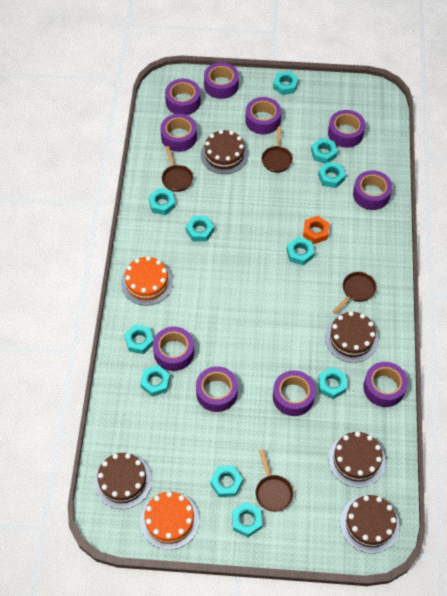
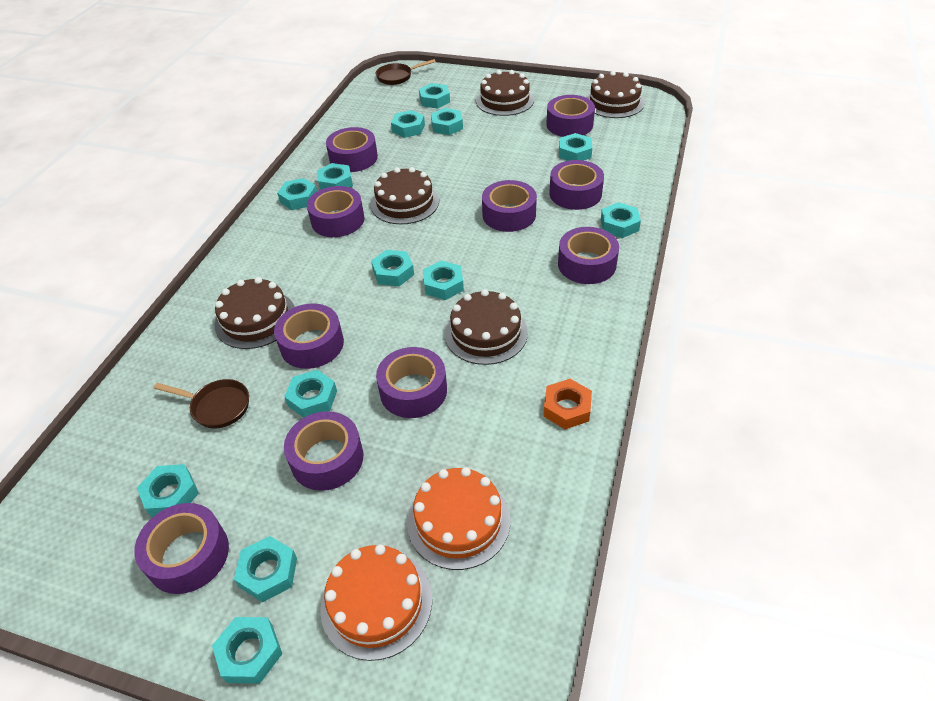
brown pan: [162,146,193,192] [256,449,293,512] [262,127,293,173] [333,272,376,314] = 4 -> [154,379,249,428] [376,59,436,85] = 2
turquoise nut: [124,324,154,354] [140,365,170,397] [148,188,176,215] [186,216,214,242] [210,466,243,497] [232,502,262,537] [273,71,299,95] [286,237,315,265] [311,138,337,164] [318,162,346,188] [318,367,347,399] = 11 -> [137,464,199,518] [212,617,282,684] [234,536,297,602] [277,178,317,210] [284,370,337,418] [317,163,353,190] [371,250,414,286] [391,110,425,138] [419,83,450,109] [423,260,464,300] [431,108,463,135] [559,133,592,161] [601,202,641,238] = 13

